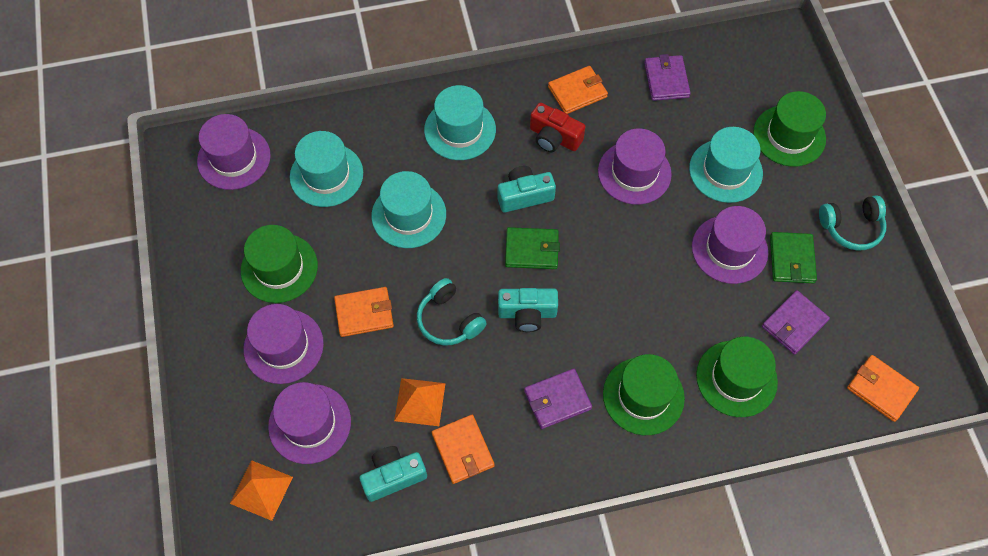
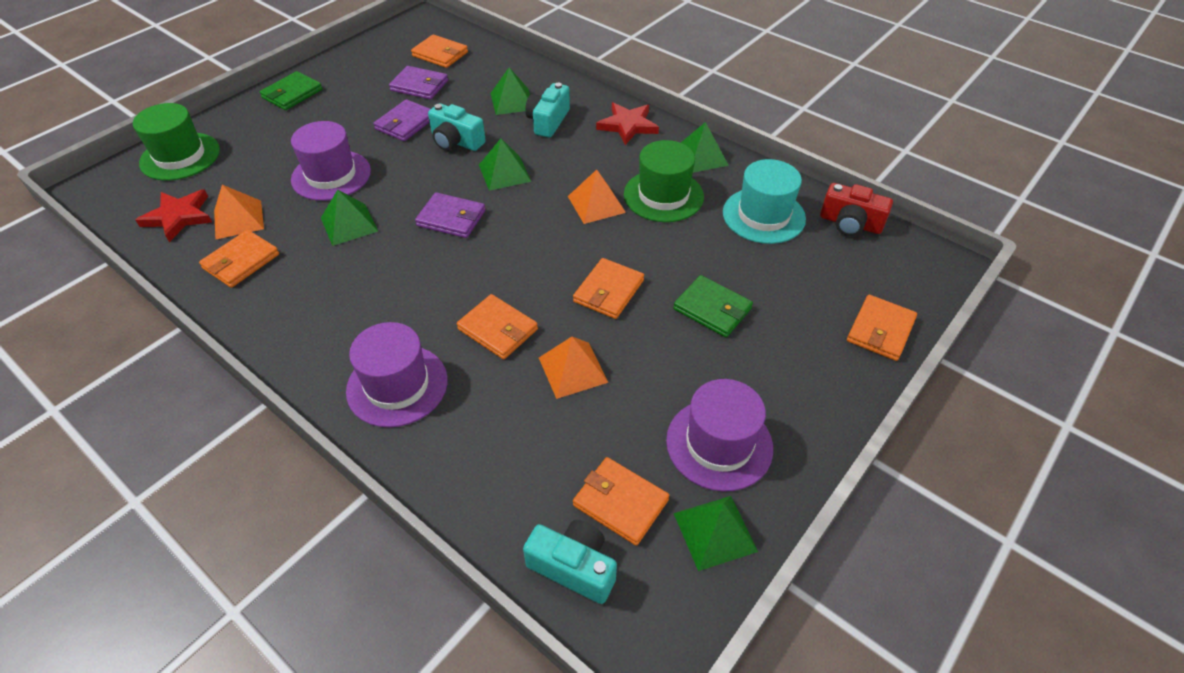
green hat: [241,225,318,303] [603,354,685,435] [696,337,778,417] [753,91,826,167] = 4 -> [133,103,220,181] [624,140,704,222] = 2
green pyramid: none = 0 -> [321,190,378,246] [479,139,531,191] [490,67,530,115] [674,496,758,571] [681,122,729,173] = 5
orange pyramid: [230,460,293,521] [394,378,446,426] = 2 -> [214,185,264,239] [539,336,609,399] [568,170,626,224] = 3
orange wallet: [334,287,394,337] [432,415,495,484] [548,66,608,114] [847,355,919,422] = 4 -> [199,230,279,288] [411,34,468,68] [457,294,538,359] [573,258,644,319] [573,457,669,546] [847,295,917,361] = 6
purple hat: [197,114,271,190] [244,304,324,384] [268,382,351,464] [598,128,672,205] [692,206,768,284] = 5 -> [291,121,371,201] [346,322,448,428] [666,379,773,492] = 3
red star: none = 0 -> [136,189,212,242] [596,102,659,145] = 2
turquoise hat: [290,131,363,207] [371,171,446,248] [424,85,496,160] [689,127,763,203] = 4 -> [723,159,806,244] = 1
turquoise headphones: [417,278,487,346] [819,195,887,251] = 2 -> none = 0

